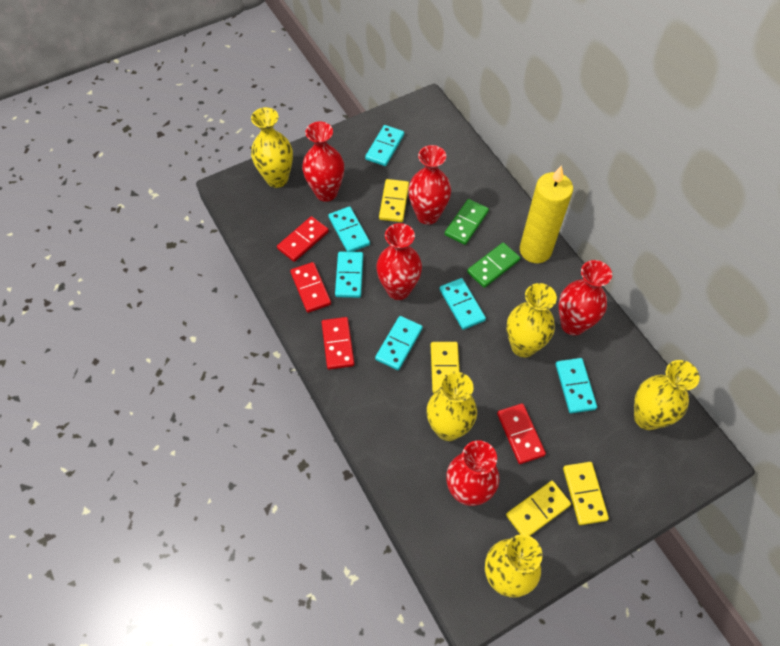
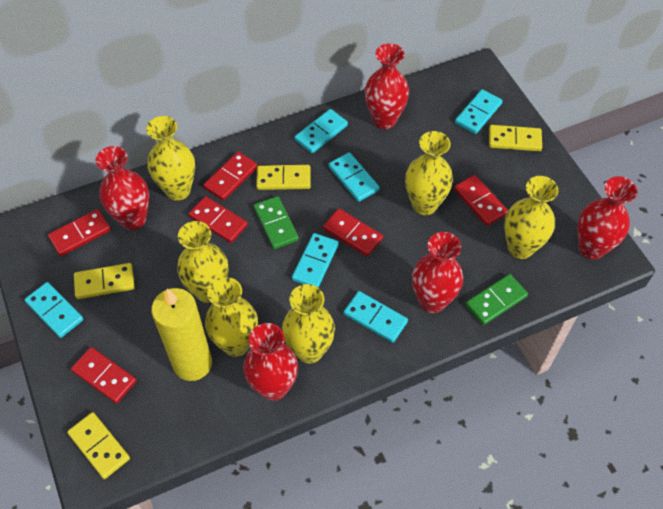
red domino: [277,216,329,262] [290,262,331,313] [322,317,354,370] [497,403,546,464] = 4 -> [48,209,111,256] [71,347,137,403] [189,196,248,243] [203,152,257,200] [323,209,383,256] [454,175,508,226] = 6
yellow vase: [251,107,293,188] [427,372,477,441] [485,534,542,598] [507,283,557,358] [634,360,700,430] = 5 -> [146,116,195,201] [177,221,228,303] [205,277,258,357] [282,284,335,364] [405,131,453,215] [504,176,558,259] = 6

